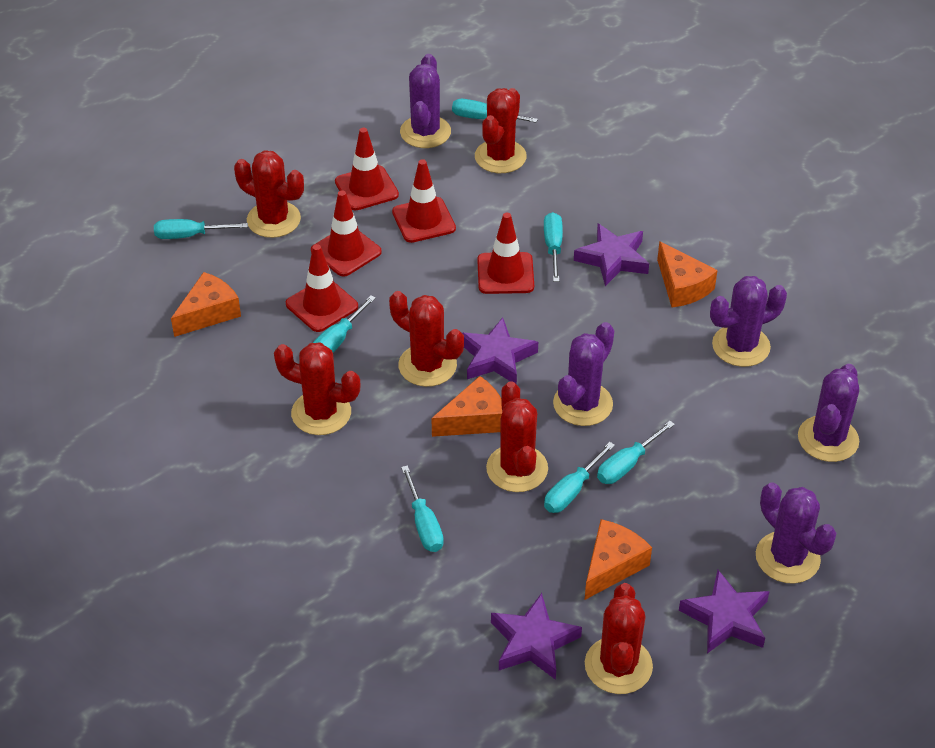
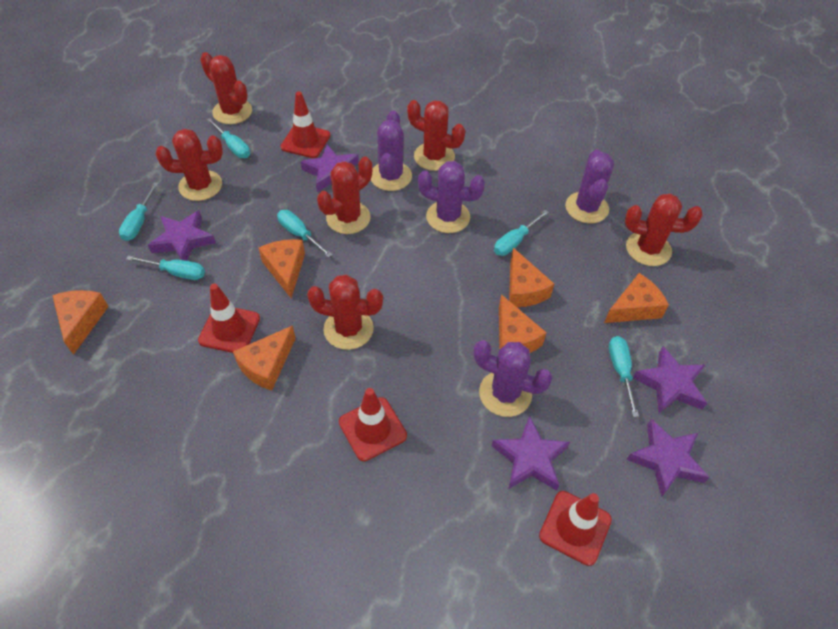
orange cheese: [171,272,241,337] [431,376,502,437] [585,519,652,600] [657,241,718,307] = 4 -> [52,290,109,355] [233,325,296,391] [259,239,305,298] [499,294,547,353] [509,248,554,307] [604,273,669,323] = 6
purple cactus: [400,54,451,148] [553,322,614,426] [710,276,787,367] [756,482,837,584] [798,364,859,462] = 5 -> [371,111,412,191] [418,161,485,233] [473,340,553,417] [565,149,614,223] = 4
purple star: [462,317,538,384] [491,593,582,680] [574,223,649,286] [679,570,770,653] = 4 -> [148,210,216,261] [301,145,359,192] [492,416,570,491] [626,419,710,497] [633,346,707,413] = 5
red traffic cone: [286,244,358,332] [311,190,382,277] [335,128,399,210] [392,159,456,243] [477,213,534,294] = 5 -> [198,283,260,353] [280,92,331,158] [339,388,407,461] [539,491,612,566] = 4
turquoise screwdriver: [154,219,248,239] [313,295,376,353] [401,465,444,552] [452,99,538,123] [544,212,563,282] [544,442,615,513] [597,421,675,484] = 7 -> [119,183,159,241] [126,255,205,280] [207,118,250,158] [277,210,333,257] [494,210,549,256] [609,336,639,417] = 6

